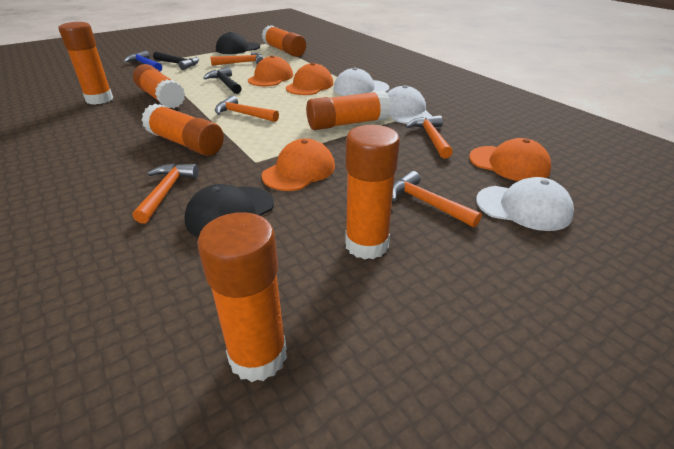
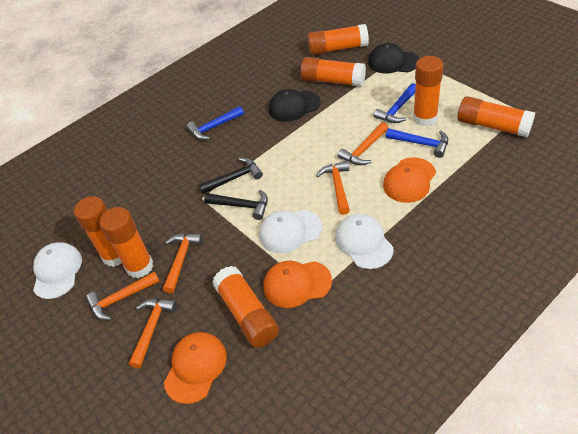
blue hammer: [124,51,162,71] = 1 -> [187,106,244,140] [373,83,416,123] [386,128,448,158] = 3
orange cap: [248,55,293,86] [262,139,335,191] [286,63,334,95] [469,138,551,181] = 4 -> [164,332,227,404] [264,261,332,308] [383,157,436,203] = 3

